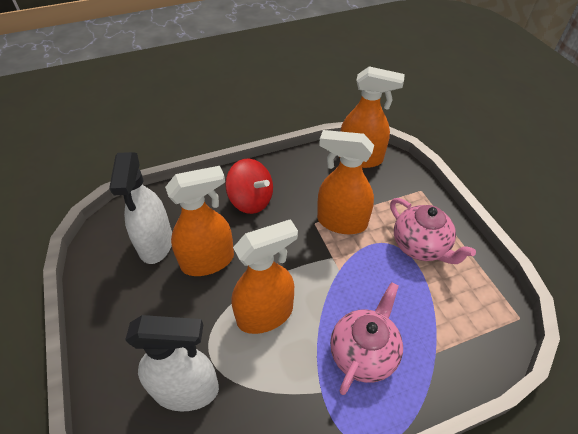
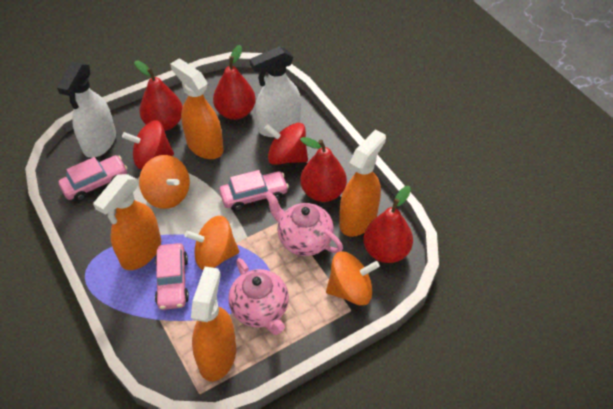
orange spinning top: none = 0 -> [139,155,190,209] [185,216,239,270] [326,252,380,305] = 3
pink car: none = 0 -> [59,155,128,201] [155,243,189,310] [219,170,289,211] = 3
red pear: none = 0 -> [134,61,183,131] [213,45,256,120] [300,137,347,202] [363,186,413,263] = 4
red spinning top: [225,159,273,214] = 1 -> [122,120,174,169] [264,123,308,165] = 2

